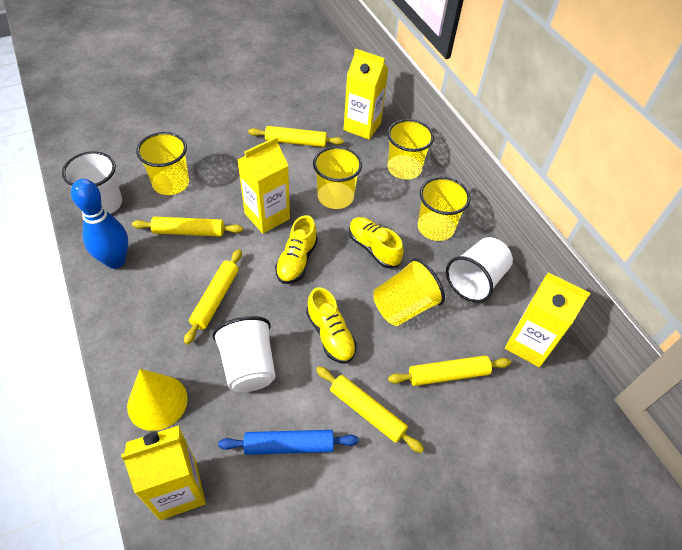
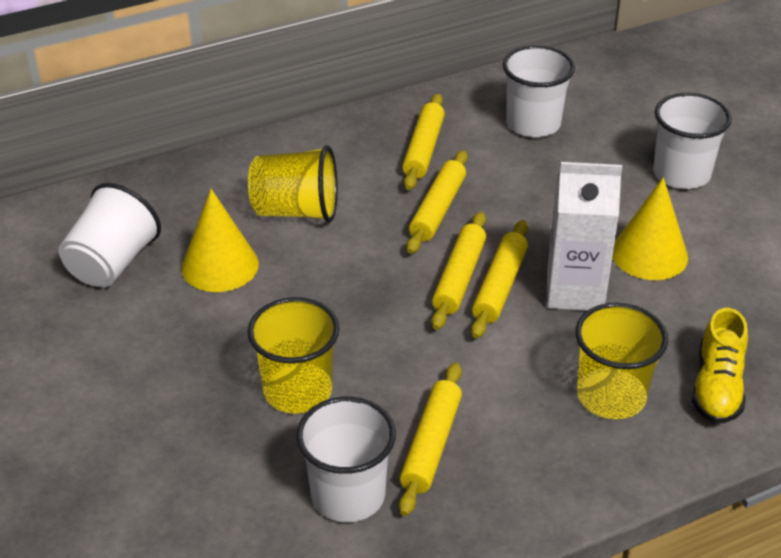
blue bowling pin: [71,179,128,269] = 1 -> none = 0
blue rolling pin: [218,430,359,455] = 1 -> none = 0
white carton: none = 0 -> [547,162,622,311] = 1
white cup: [62,151,122,214] [212,316,276,392] [446,237,513,303] = 3 -> [58,183,161,287] [296,397,396,522] [503,45,575,137] [653,93,732,189] = 4
yellow carton: [121,425,206,520] [237,137,290,234] [344,48,389,140] [505,272,590,367] = 4 -> none = 0
yellow cone: [127,369,188,431] = 1 -> [181,189,259,292] [612,177,688,280] = 2
yellow cup: [136,132,189,195] [313,146,362,209] [373,258,445,326] [387,119,434,180] [418,177,471,241] = 5 -> [248,145,338,222] [248,297,340,414] [576,302,668,419] = 3
yellow shoe: [275,215,318,284] [306,287,357,364] [349,217,404,268] = 3 -> [692,308,748,424] = 1

